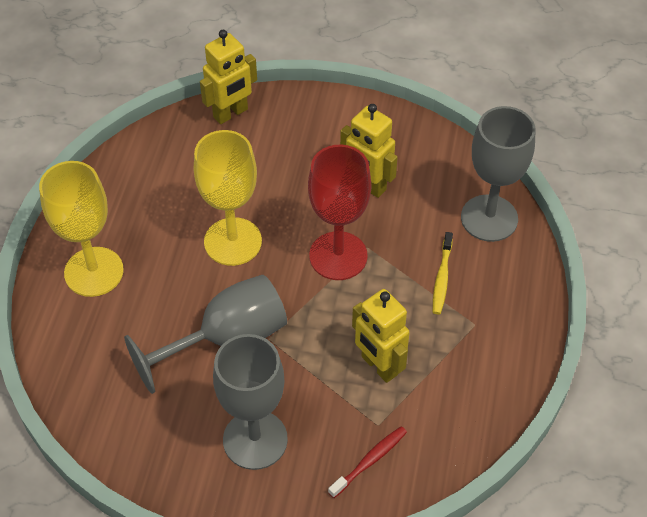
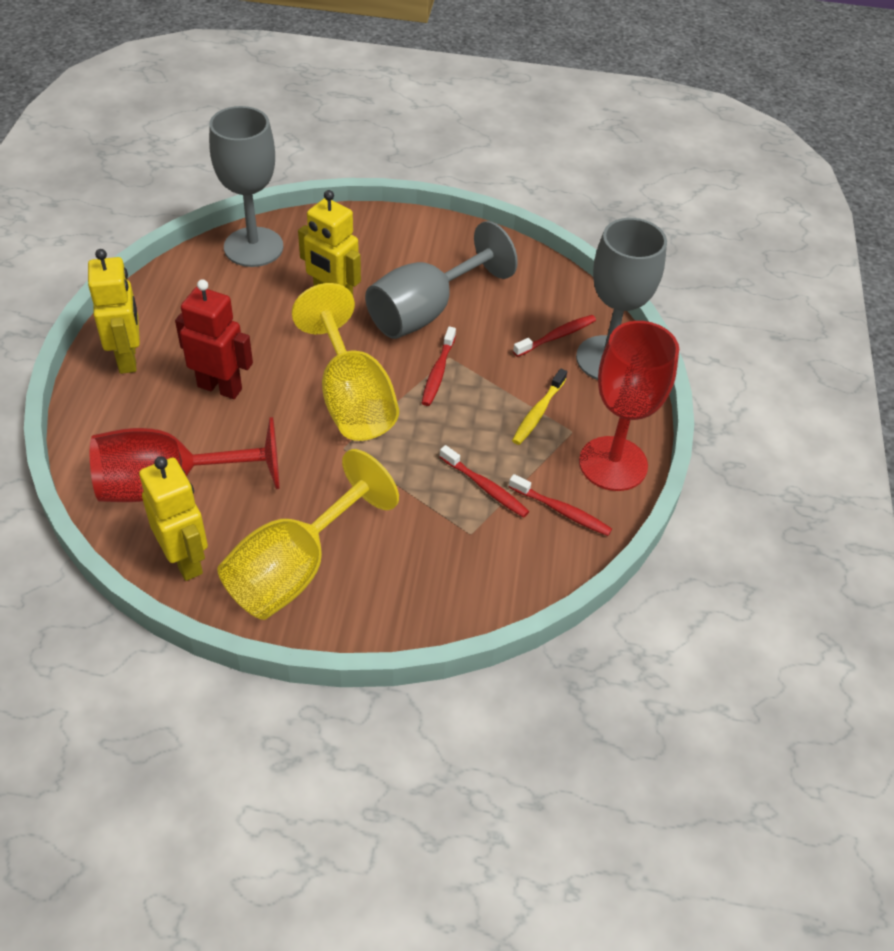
red goblet: [308,145,371,280] = 1 -> [90,417,280,502] [579,321,679,491] = 2
red robot: none = 0 -> [175,279,253,399] = 1
red toothbrush: [328,426,407,498] = 1 -> [422,327,456,406] [440,445,529,518] [509,474,612,536] [513,315,596,357] = 4

